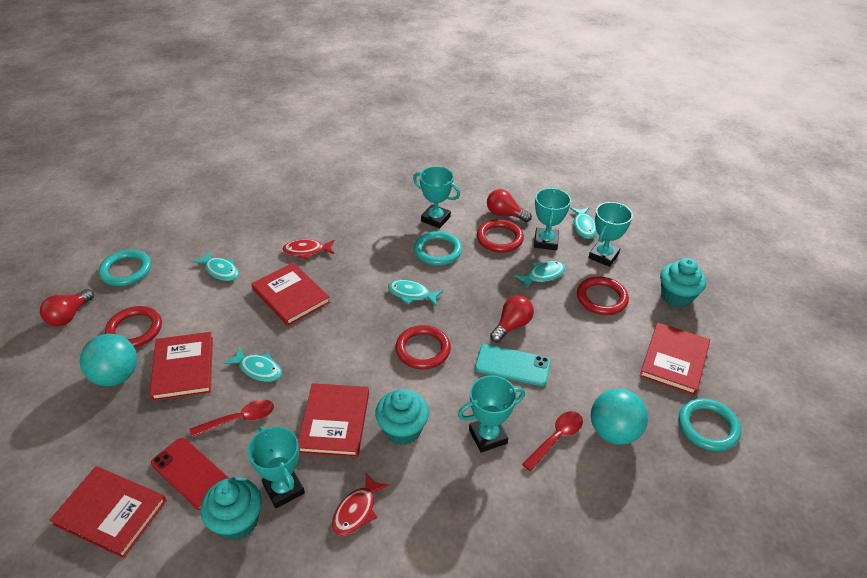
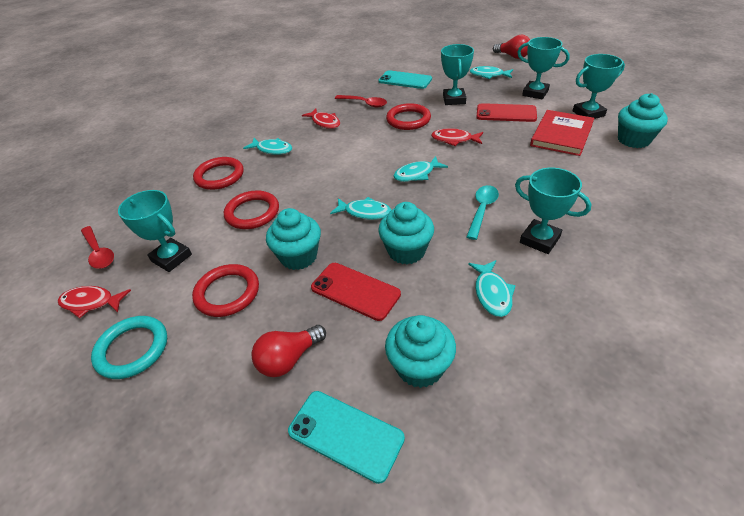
red book: [49,466,167,558] [149,332,213,401] [251,262,330,326] [298,383,369,457] [640,322,710,396] = 5 -> [530,110,594,156] = 1
red fish: [282,239,334,260] [332,473,389,536] = 2 -> [58,286,131,318] [302,108,340,129] [431,128,483,146] = 3
red light bulb: [40,289,94,326] [487,189,532,222] [490,296,534,342] = 3 -> [251,325,326,377] [493,35,530,59] = 2
red phone: [151,438,229,510] = 1 -> [311,263,401,321] [476,103,537,122] = 2
turquoise ball: [80,334,137,386] [591,388,648,445] = 2 -> none = 0
turquoise cupcake: [200,477,262,541] [375,389,429,445] [660,258,706,308] = 3 -> [266,208,321,270] [378,202,434,264] [385,315,456,388] [618,93,668,148] = 4
turquoise phone: [475,344,551,386] = 1 -> [288,391,405,484] [378,70,432,89] = 2
turquoise ring: [99,249,151,286] [414,231,462,266] [679,398,741,451] = 3 -> [91,316,167,379] = 1
turquoise spoon: none = 0 -> [466,185,499,240] = 1

